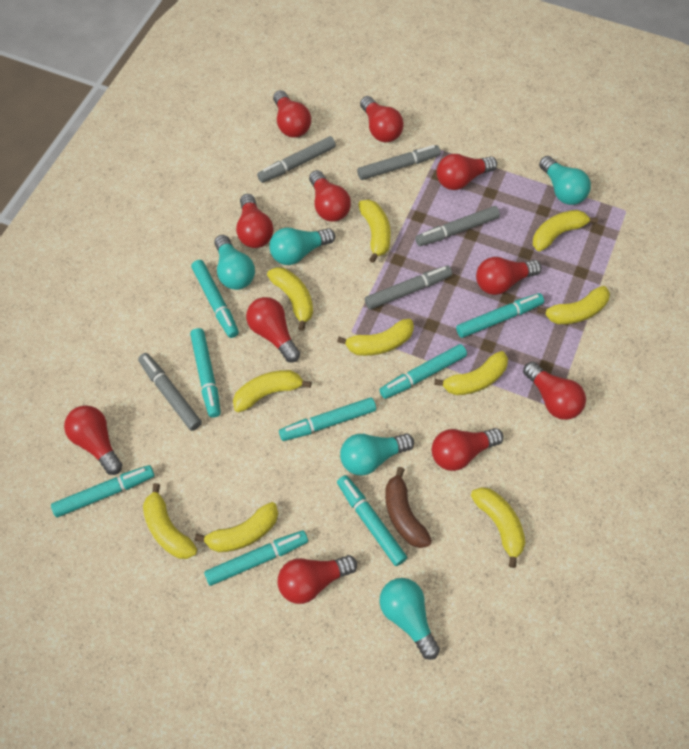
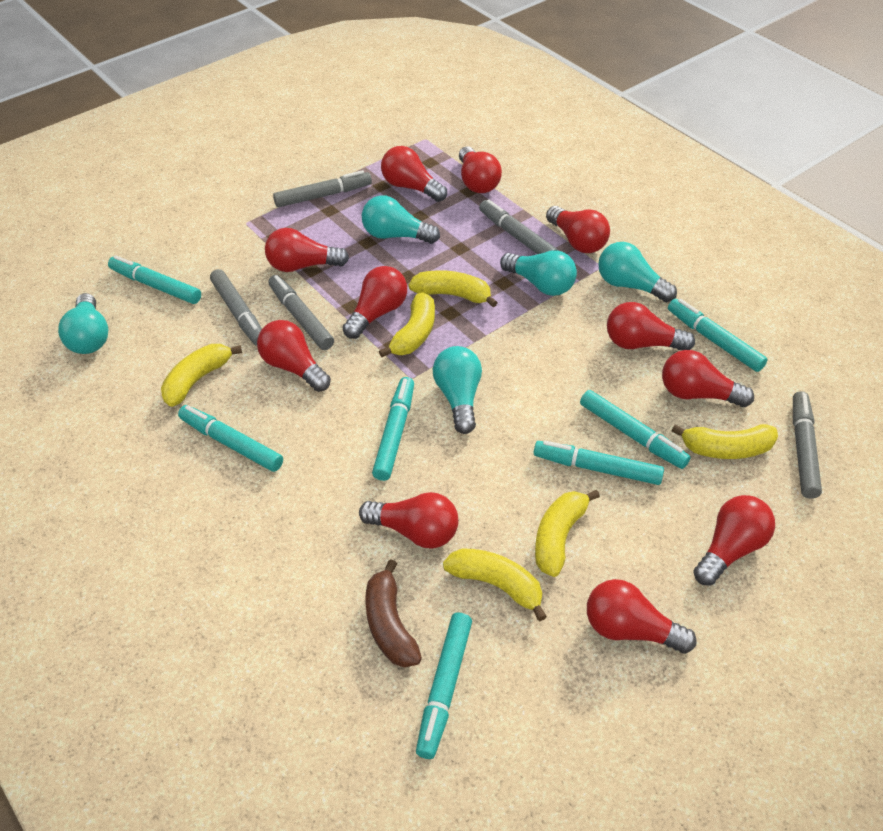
turquoise marker: [51,465,154,517] [190,328,221,418] [191,260,239,338] [204,530,308,586] [279,397,376,441] [337,475,407,566] [379,344,467,399] [456,293,544,338] = 8 -> [108,255,201,304] [178,405,283,472] [372,377,414,481] [416,612,472,759] [534,440,664,485] [580,390,691,469] [668,299,768,372] = 7
yellow banana: [143,483,197,559] [195,502,278,552] [233,370,312,412] [267,267,313,331] [337,319,414,356] [358,200,391,263] [434,351,508,395] [471,487,525,568] [533,210,598,251] [537,286,610,324] = 10 -> [161,344,242,407] [379,293,435,357] [409,270,498,307] [443,548,547,621] [535,490,600,577] [671,424,778,459] = 6

